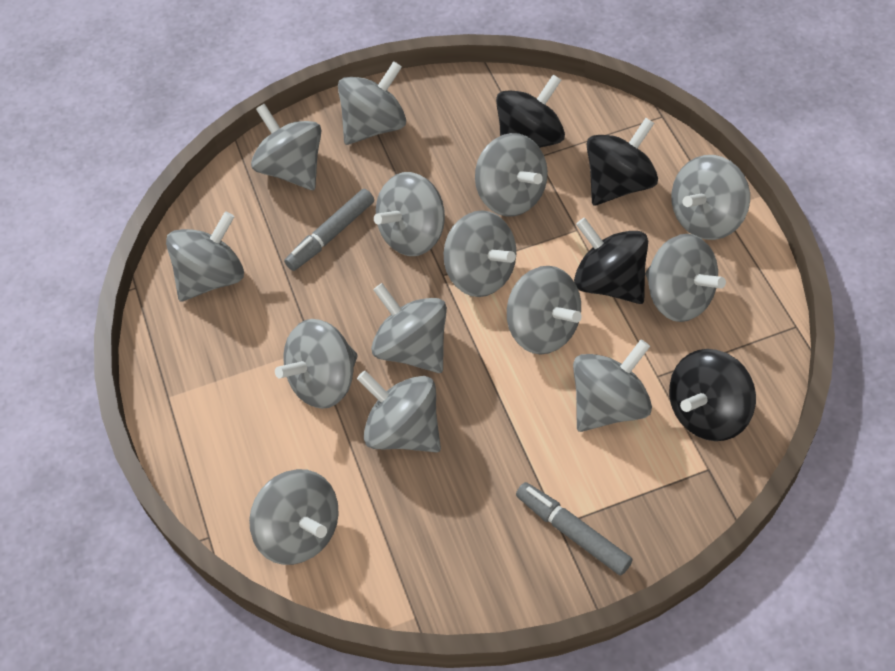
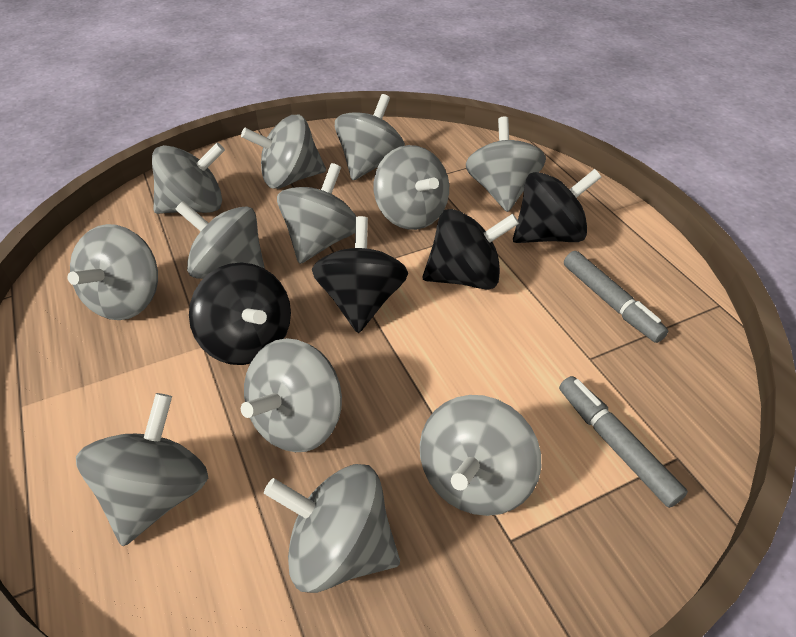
grey spinning top: [166,211,244,301] [249,469,339,565] [251,104,321,190] [275,319,358,409] [338,61,406,145] [357,371,441,452] [371,283,447,373] [374,172,445,256] [443,210,516,297] [475,133,548,216] [507,266,582,354] [573,340,652,432] [645,234,726,322] [671,155,750,240] = 14 -> [67,224,158,320] [76,393,208,546] [152,143,225,214] [175,201,265,279] [241,115,326,189] [241,338,342,452] [264,464,400,593] [277,163,356,264] [335,94,405,180] [374,145,449,230] [420,395,541,516] [466,117,546,212] = 12

